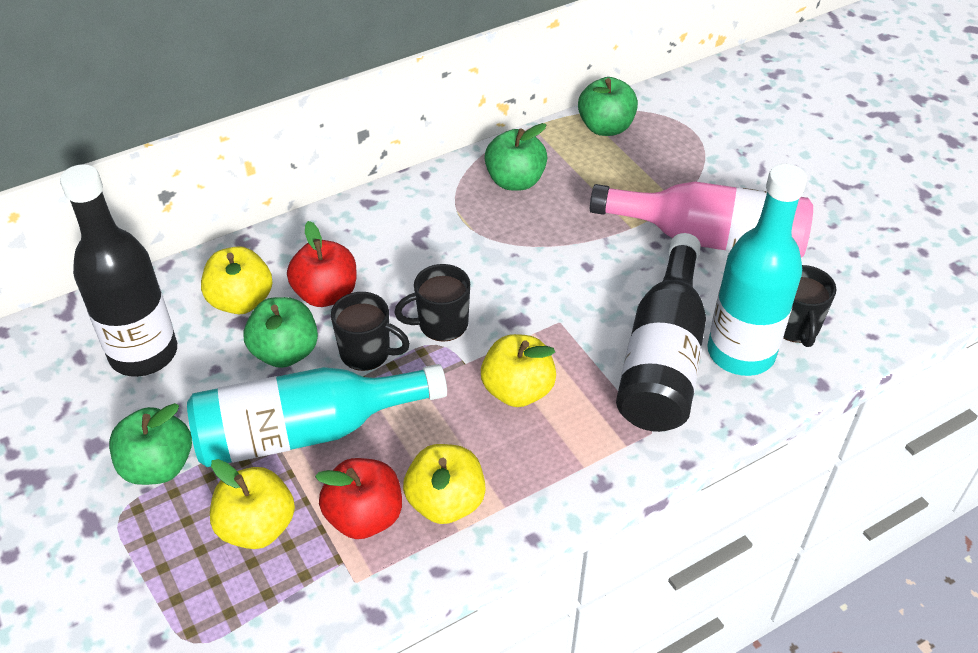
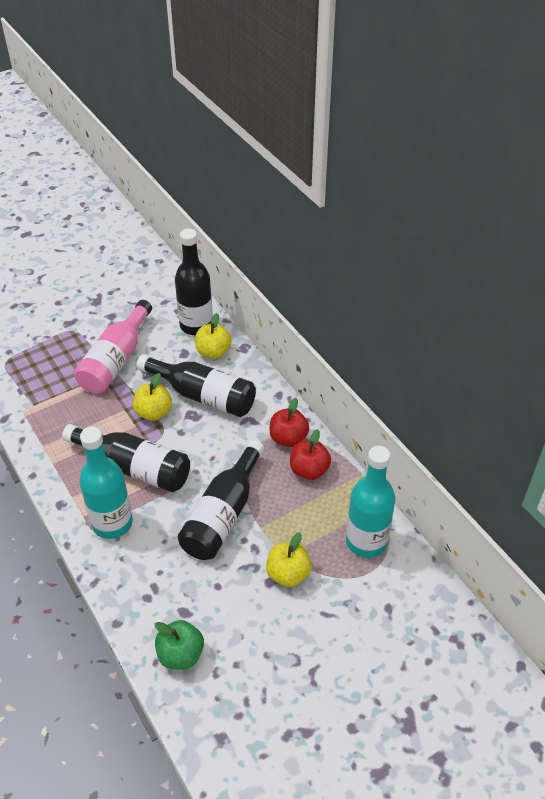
black bottle: [60,164,177,377] [616,233,706,432] = 2 -> [62,424,190,492] [137,354,256,417] [175,229,213,335] [178,439,265,560] = 4
black mug: [331,292,410,371] [394,264,470,342] [783,265,836,347] = 3 -> none = 0
green apple: [109,403,192,485] [243,297,318,368] [484,123,547,191] [578,77,638,136] = 4 -> [155,620,204,670] = 1
yellow apple: [201,246,272,314] [210,459,295,549] [403,444,486,524] [481,334,556,407] = 4 -> [133,373,172,421] [195,313,232,359] [266,532,312,587] = 3

